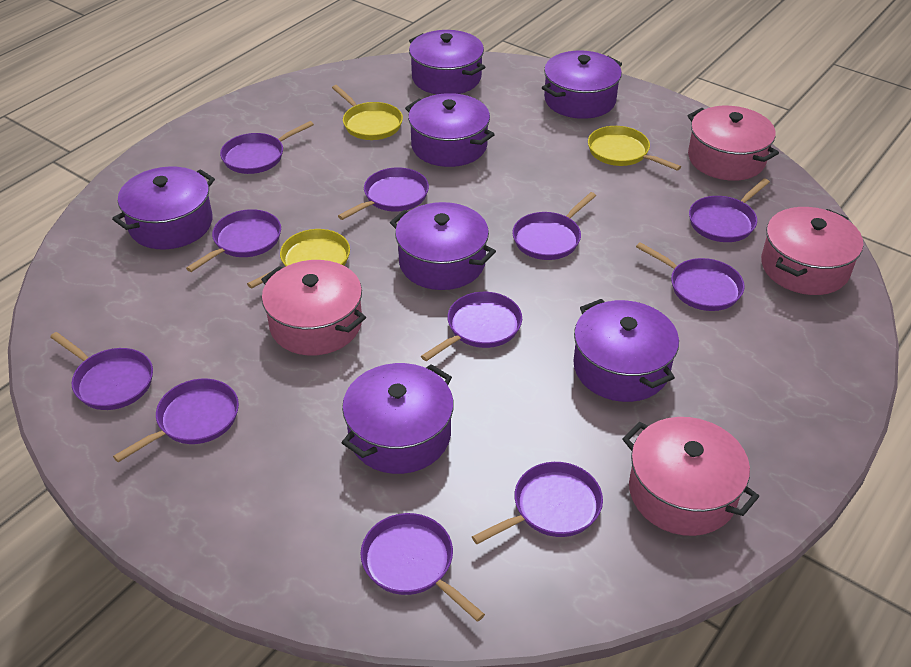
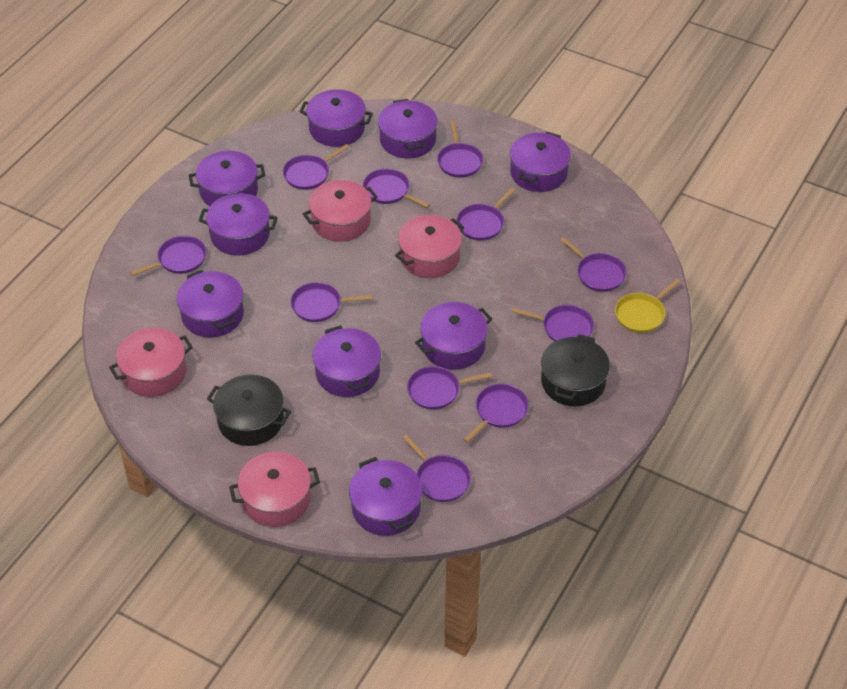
black pot: none = 0 -> [207,375,291,446] [541,334,610,406] = 2
purple pot: [112,166,215,249] [341,363,454,474] [390,202,496,290] [405,93,495,167] [409,30,485,94] [542,51,622,119] [573,299,679,402] = 7 -> [177,270,244,337] [189,150,265,206] [199,193,278,256] [299,89,373,147] [313,325,381,397] [349,457,422,536] [378,99,438,159] [415,302,492,370] [510,132,571,192] = 9
yellow pan: [247,229,350,288] [332,85,403,140] [588,126,681,171] = 3 -> [615,279,680,333] = 1

